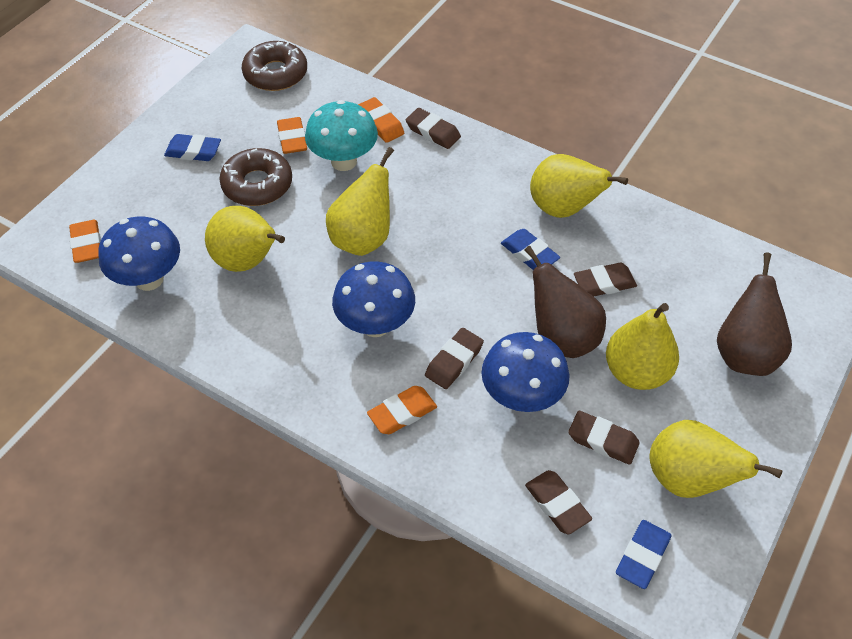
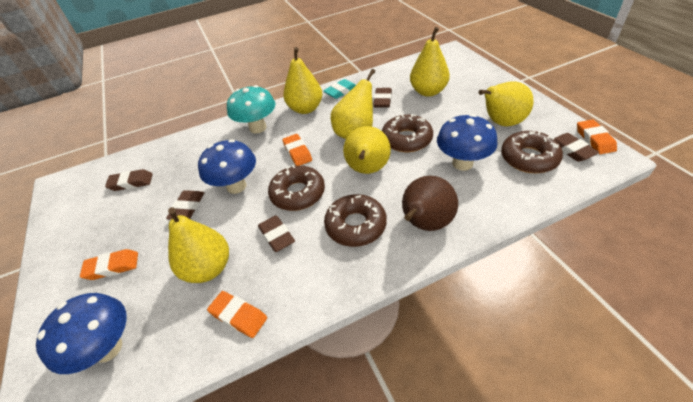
blue eraser: [164,134,221,161] [501,229,560,270] [616,520,671,589] = 3 -> none = 0
brown donut: [219,148,292,206] [242,41,307,91] = 2 -> [268,165,325,211] [324,194,387,247] [382,114,433,152] [501,131,563,173] = 4
brown pear: [524,246,606,358] [717,253,792,376] = 2 -> [402,176,458,231] = 1
turquoise eraser: none = 0 -> [323,79,356,99] = 1
yellow pear: [205,206,285,272] [326,147,394,256] [530,154,628,218] [606,303,679,390] [650,420,782,498] = 5 -> [168,207,229,283] [284,47,322,114] [331,69,375,139] [343,126,391,174] [410,27,450,97] [478,82,534,126] = 6

